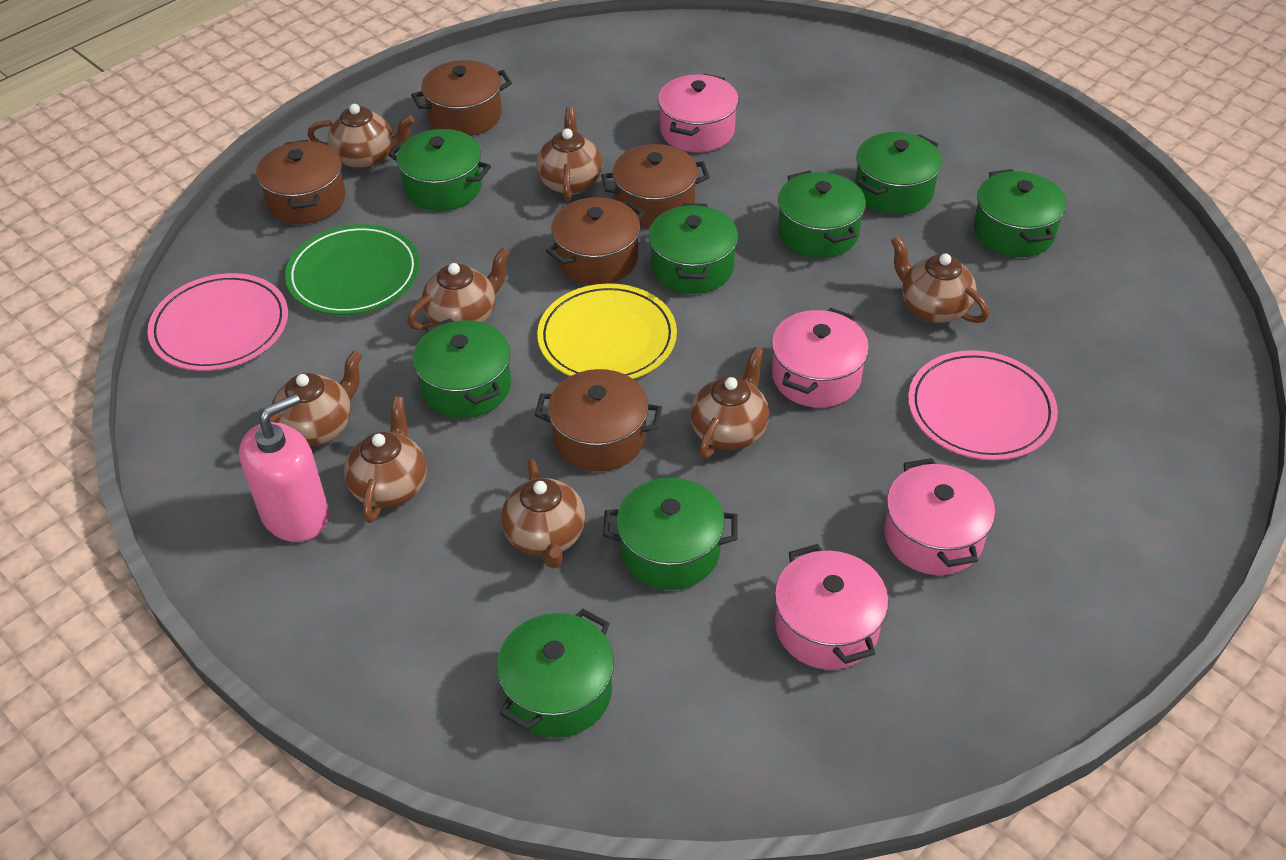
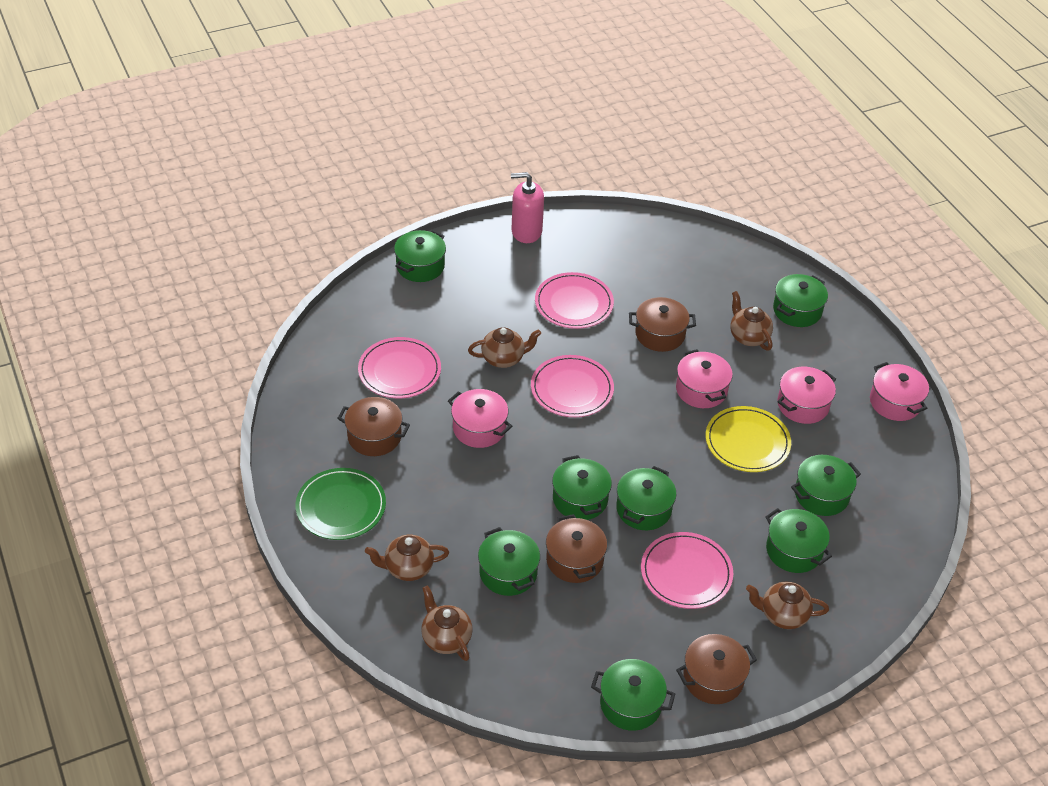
brown pot: [256,139,345,224] [411,60,512,136] [535,369,662,472] [546,197,645,285] [601,144,709,227] = 5 -> [337,397,410,456] [546,514,607,583] [629,297,696,352] [676,634,757,704] = 4
brown teapot: [270,350,362,446] [307,104,415,169] [344,396,427,523] [407,248,510,330] [501,459,585,569] [536,107,602,201] [690,347,769,459] [891,236,989,323] = 8 -> [365,535,449,581] [421,585,472,661] [468,327,541,368] [730,291,773,351] [746,582,829,629] = 5
pink plate: [147,273,288,371] [908,350,1058,460] = 2 -> [358,337,441,398] [531,355,614,417] [535,272,614,329] [641,532,733,609] = 4

